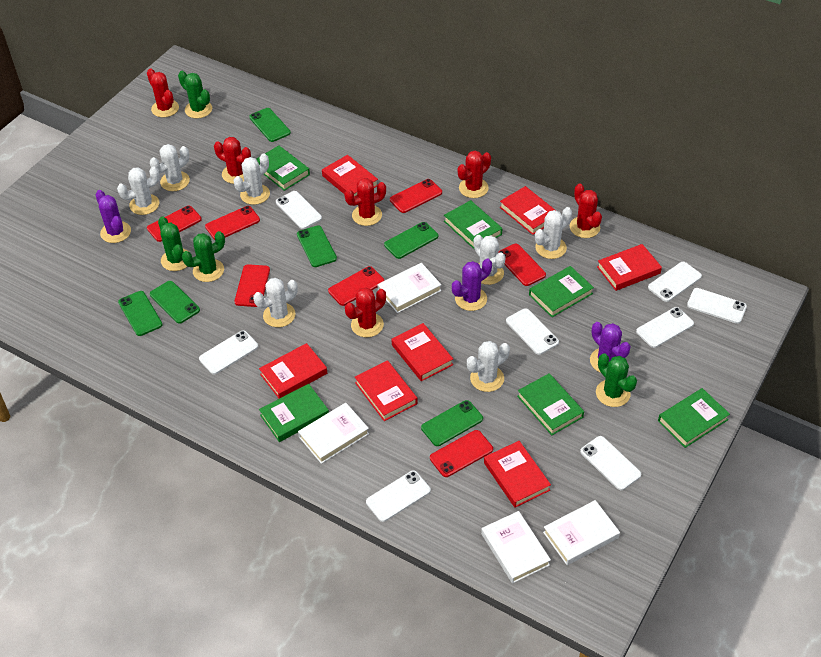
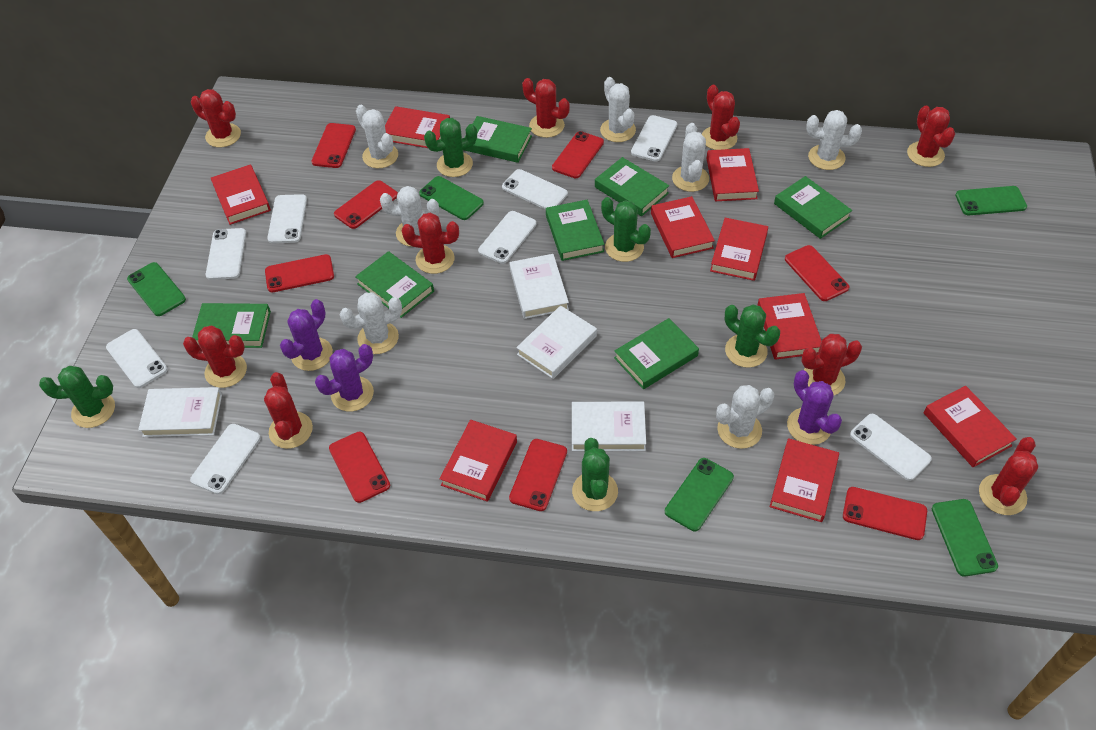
green book: [257,145,310,191] [259,384,329,442] [444,200,502,250] [517,373,584,435] [529,266,594,317] [658,388,730,448] = 6 -> [192,303,271,348] [355,251,434,318] [464,116,532,163] [546,200,605,261] [595,157,669,216] [614,318,699,389] [774,176,852,239] = 7
green cactus: [158,216,189,271] [178,71,212,118] [182,231,225,282] [596,353,637,407] = 4 -> [39,366,115,428] [424,118,477,177] [572,438,618,511] [601,197,651,262] [725,304,780,368] = 5
green phone: [118,291,163,336] [150,281,200,324] [249,108,291,142] [297,226,337,267] [384,222,438,259] [421,400,483,446] = 6 -> [127,262,186,316] [419,176,484,220] [665,458,734,531] [932,499,998,577] [955,186,1027,215] = 5
red book: [259,343,327,399] [322,155,378,196] [355,360,418,421] [392,323,453,381] [484,441,551,508] [500,186,555,235] [597,244,662,291] = 7 -> [211,164,271,225] [385,106,450,148] [440,420,517,502] [651,196,715,258] [707,148,759,201] [710,218,768,281] [757,293,821,360] [769,438,839,522] [924,386,1017,467] = 9
red cactus: [147,68,179,117] [214,137,251,184] [344,178,386,226] [345,287,386,337] [458,151,491,198] [570,183,602,238] = 6 -> [183,326,247,388] [191,89,241,147] [264,372,313,449] [402,213,459,274] [522,78,570,138] [702,85,740,150] [801,334,862,395] [907,106,955,167] [979,437,1038,515] = 9
red phone: [147,206,202,242] [205,206,260,240] [234,264,270,307] [328,266,384,306] [390,179,442,213] [430,430,493,477] [499,244,546,286] = 7 -> [265,254,334,292] [311,123,356,168] [329,432,390,503] [334,180,398,229] [509,439,567,511] [552,131,604,178] [785,245,849,301] [843,487,927,540] = 8

